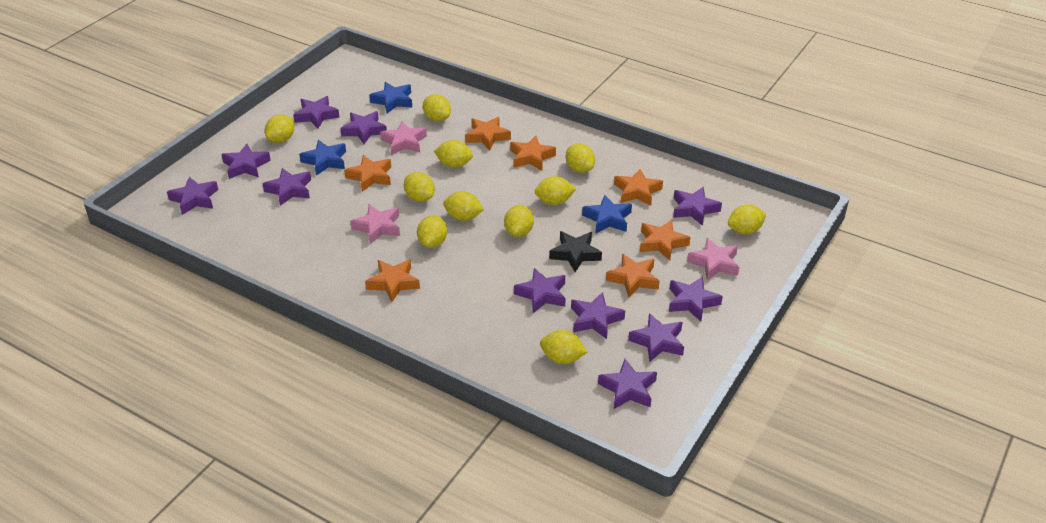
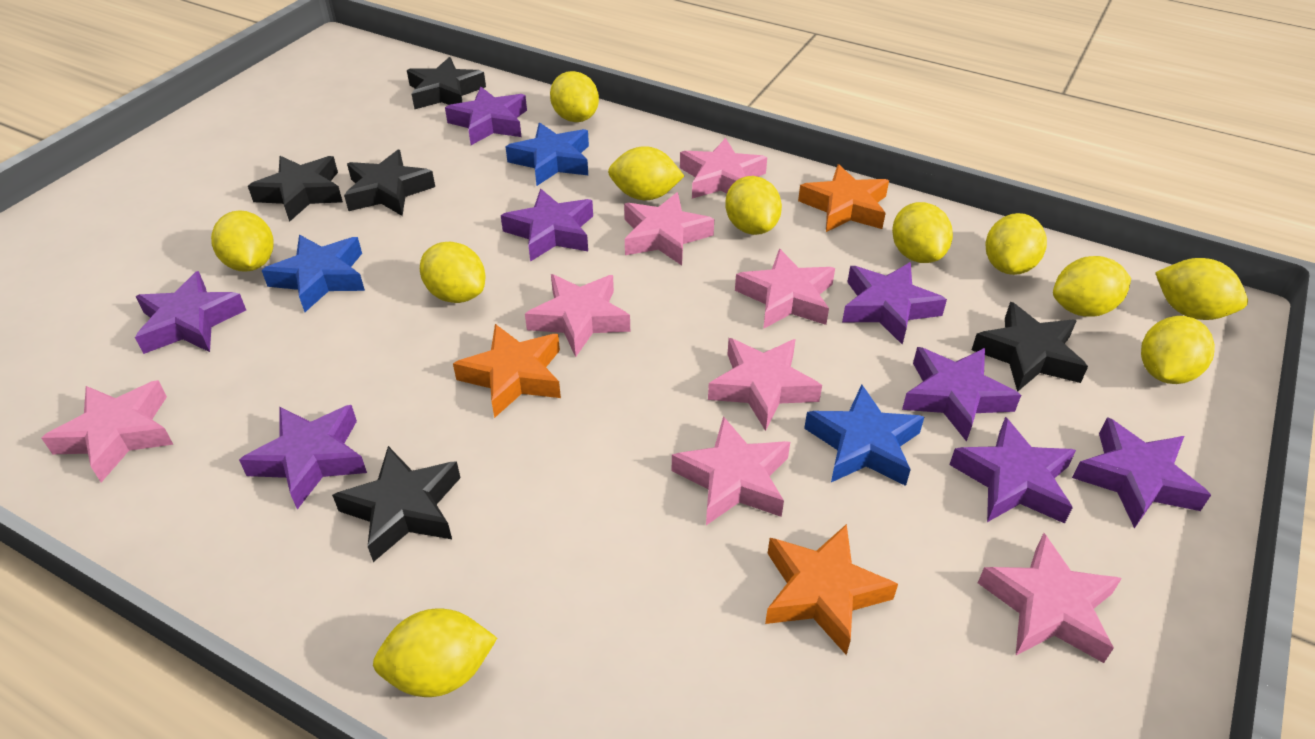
black star: [549,231,602,272] = 1 -> [248,156,343,222] [332,446,460,562] [344,150,435,216] [407,57,486,109] [972,302,1088,392] = 5
orange star: [344,155,391,192] [365,259,420,302] [465,117,511,151] [510,136,556,170] [606,254,660,297] [614,169,663,206] [640,220,691,261] = 7 -> [453,324,561,418] [765,524,898,655] [798,164,889,232] = 3
pink star: [350,204,400,244] [380,121,427,155] [687,238,739,280] = 3 -> [42,380,174,482] [525,274,630,357] [624,192,714,265] [672,416,790,525] [680,138,767,198] [708,338,822,431] [735,249,835,329] [978,533,1122,663] = 8
purple star: [167,177,218,215] [221,144,271,179] [262,168,311,206] [293,96,340,129] [340,111,387,144] [514,268,566,313] [571,292,625,339] [598,359,657,409] [628,313,684,362] [669,276,723,321] [673,187,722,226] = 11 -> [135,271,246,354] [239,405,367,509] [445,87,527,145] [501,189,593,262] [842,262,947,345] [902,347,1021,442] [949,417,1076,523] [1072,417,1211,528] = 8

